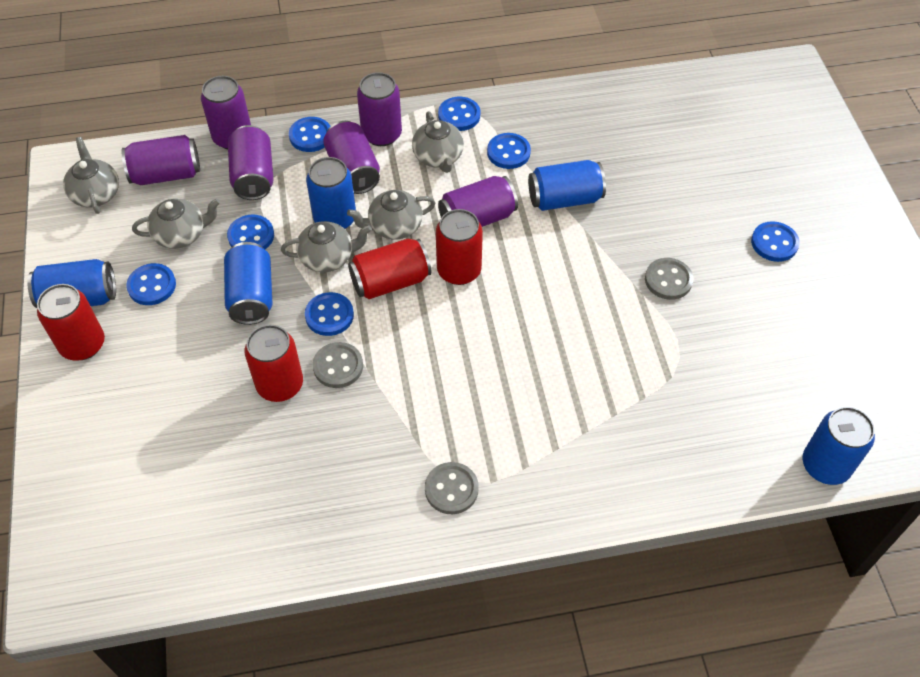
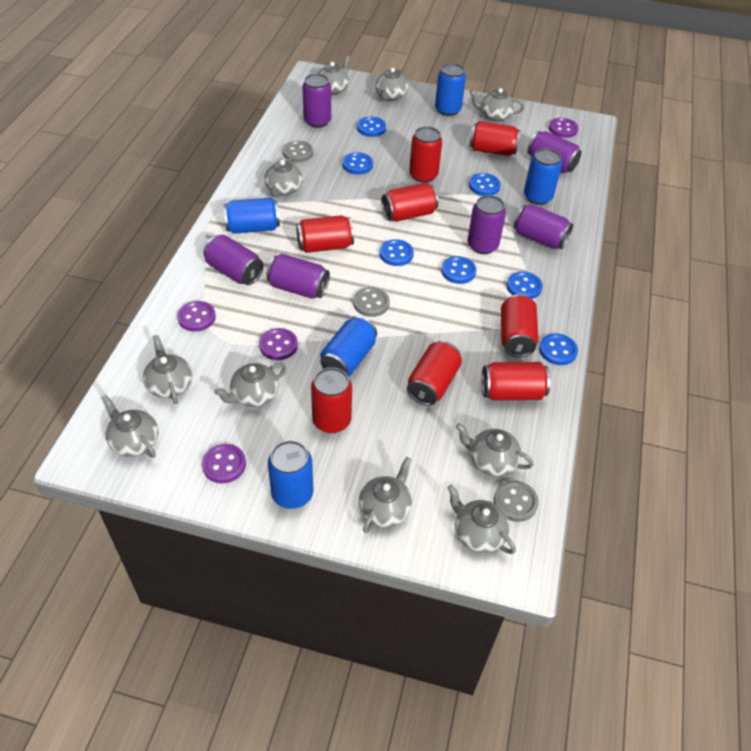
grey teapot: [63,137,119,214] [132,198,221,249] [281,221,372,272] [347,190,435,239] [412,111,464,173] = 5 -> [102,395,158,458] [143,335,192,404] [214,363,286,407] [264,157,303,197] [317,56,350,95] [359,457,412,533] [375,68,408,101] [447,485,516,554] [456,423,534,476] [469,88,524,122] = 10
purple button: none = 0 -> [177,301,216,332] [202,444,246,483] [259,328,298,360] [549,118,578,138] = 4
red can: [37,284,105,361] [245,325,303,402] [348,239,431,299] [436,209,483,285] = 4 -> [296,215,354,253] [311,367,352,433] [381,182,439,222] [407,341,462,406] [409,126,442,183] [470,121,521,156] [482,362,550,400] [501,294,539,357] = 8

